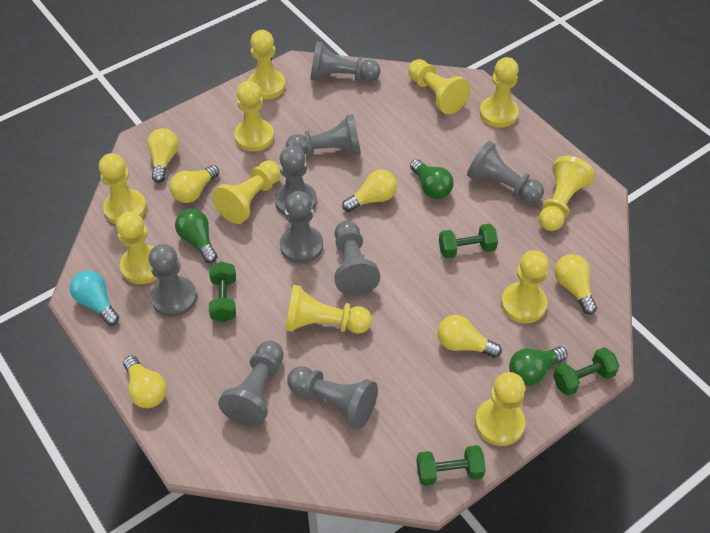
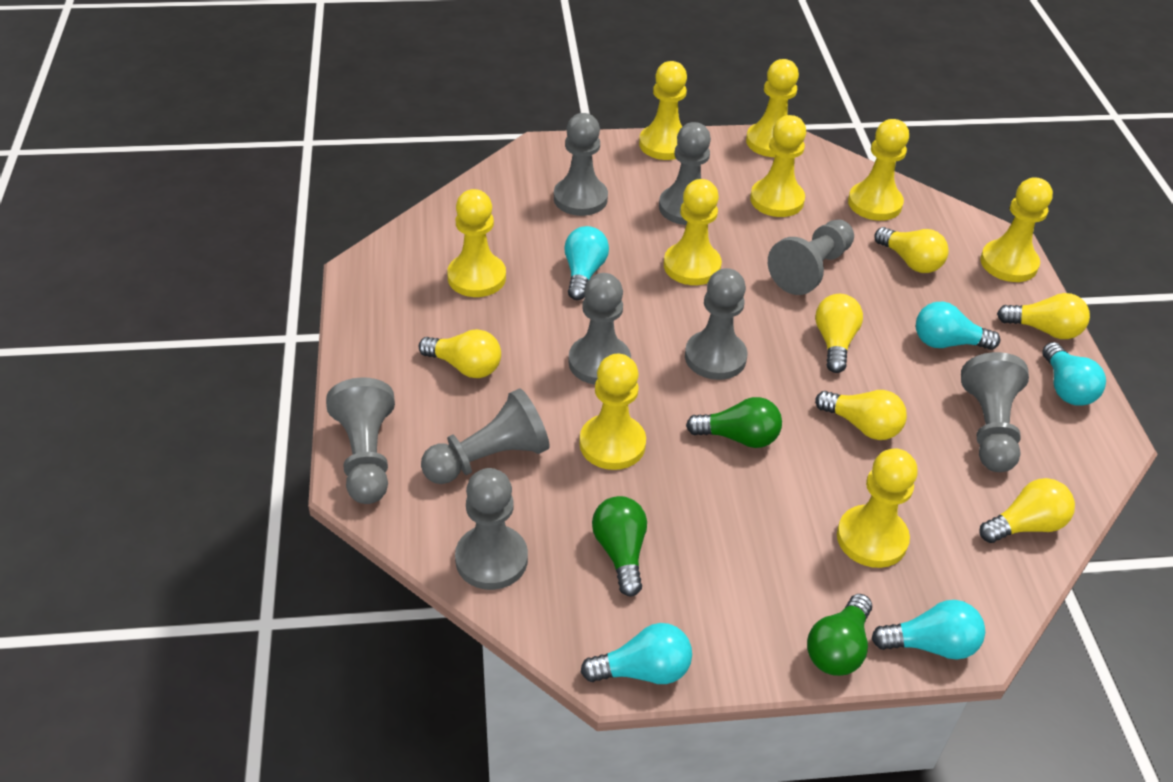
green dumbbell: [209,261,236,322] [416,445,486,486] [439,224,498,258] [553,347,620,396] = 4 -> none = 0
turquoise light bulb: [70,270,119,325] = 1 -> [564,226,609,300] [581,623,692,684] [872,600,985,660] [916,302,1000,350] [1042,342,1106,406] = 5
yellow pawn: [99,153,147,224] [116,212,157,284] [212,160,281,224] [234,81,274,151] [248,30,286,99] [285,285,372,334] [408,59,470,114] [475,372,525,446] [480,57,519,128] [501,250,549,323] [539,156,595,231] = 11 -> [447,189,506,297] [579,354,646,470] [639,61,687,160] [664,179,722,285] [746,59,799,157] [750,115,806,217] [837,448,918,568] [848,119,909,221] [980,177,1053,282] = 9

